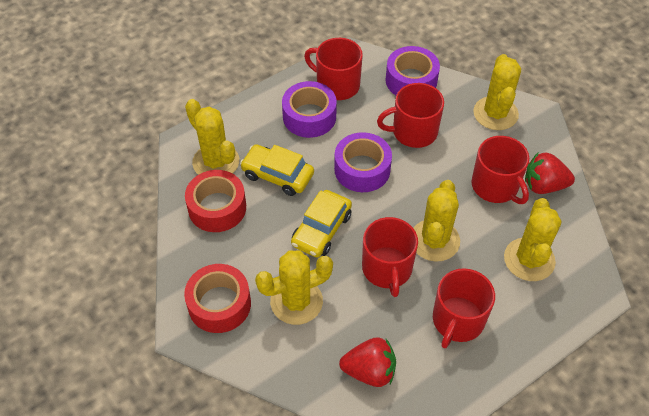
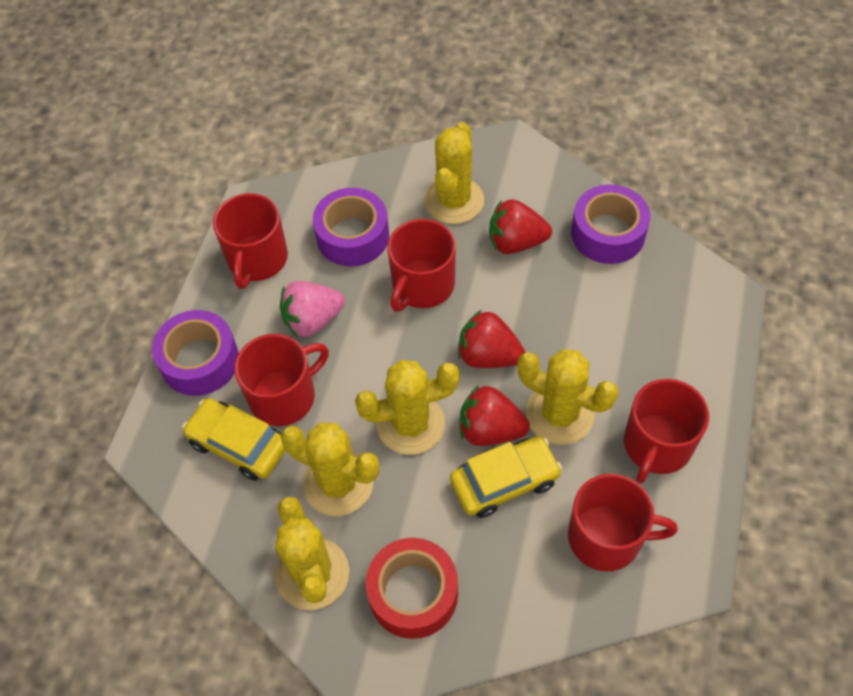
pink strawberry: none = 0 -> [280,281,345,337] = 1
red strawberry: [339,337,396,387] [525,152,575,194] = 2 -> [458,310,525,368] [460,385,530,446] [489,199,552,254] = 3
red tape: [184,264,251,333] [185,170,246,232] = 2 -> [366,538,458,639] = 1

